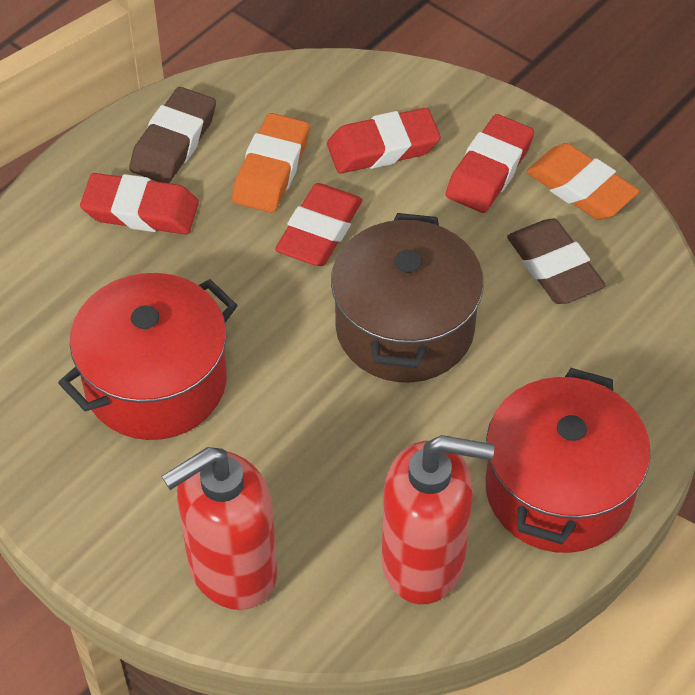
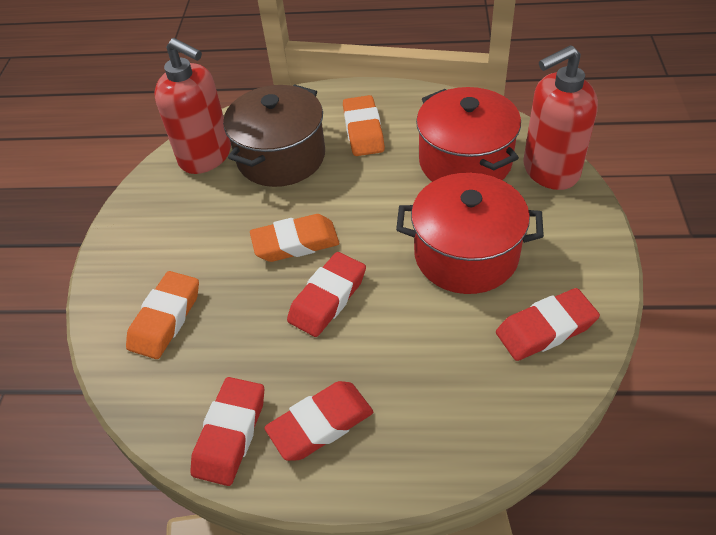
brown eraser: [129,87,216,183] [507,218,606,304] = 2 -> none = 0
orange eraser: [232,113,310,213] [526,143,639,220] = 2 -> [126,271,199,359] [250,214,339,262] [343,95,385,156] = 3

